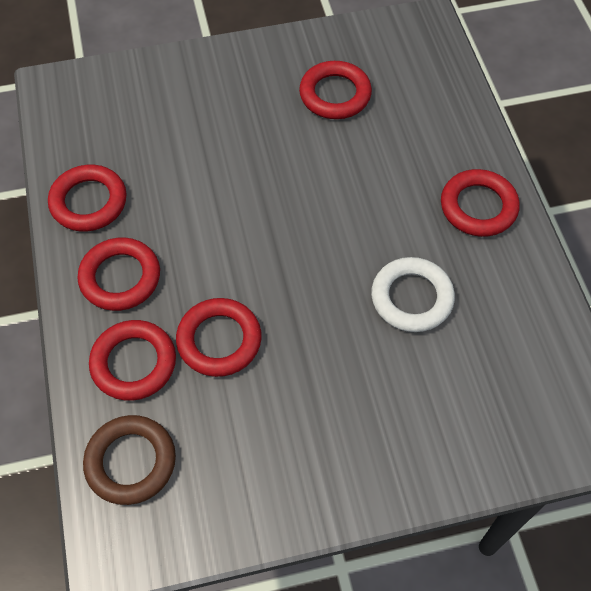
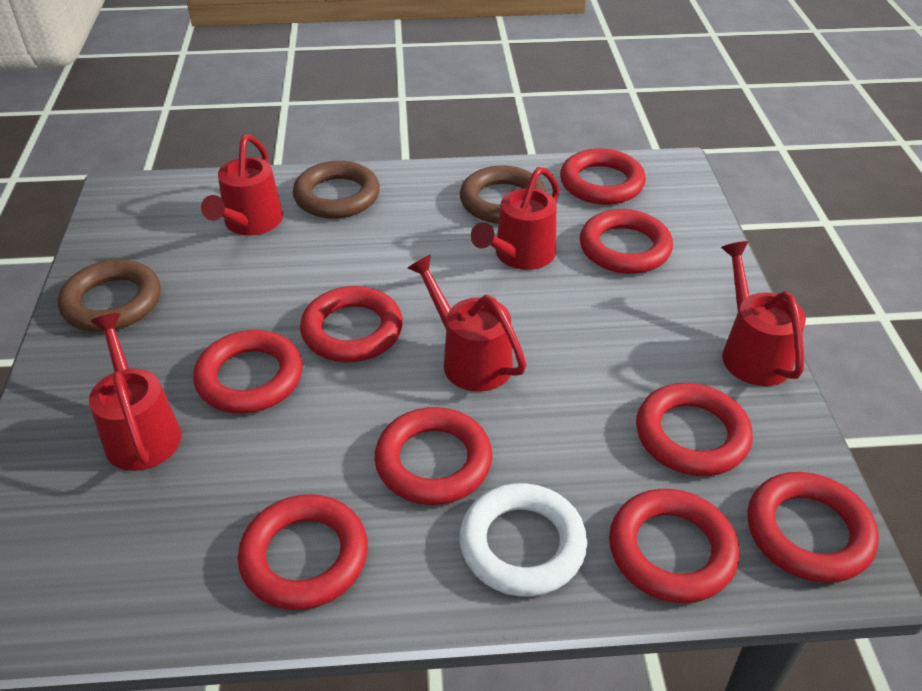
brown ring: [83,415,176,505] = 1 -> [58,259,161,332] [293,161,380,219] [460,165,546,224] = 3
red ring: [48,165,127,232] [77,237,160,311] [89,320,176,401] [176,298,262,377] [299,61,372,119] [441,169,520,237] = 6 -> [193,330,303,413] [238,494,368,610] [300,286,403,362] [374,407,492,505] [560,148,646,205] [579,209,673,274] [609,489,739,603] [636,383,753,476] [747,472,879,583] = 9
red watering can: none = 0 -> [89,313,182,471] [201,135,283,235] [408,255,527,392] [471,167,560,270] [721,241,806,386] = 5

